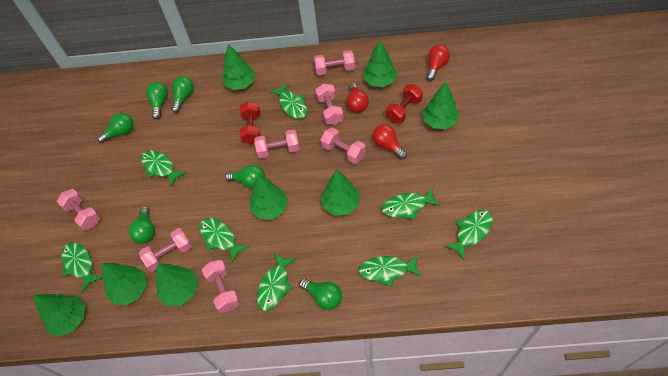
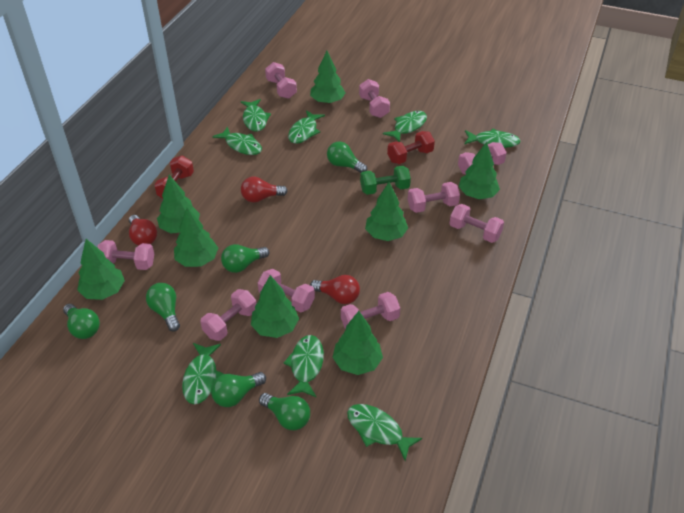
green dumbbell: none = 0 -> [360,166,411,195] = 1
pink dumbbell: [57,189,100,230] [139,228,192,271] [202,260,240,313] [254,129,300,159] [314,50,355,75] [315,83,344,125] [320,128,366,164] = 7 -> [97,240,154,270] [200,289,257,341] [258,269,315,313] [265,62,297,99] [341,292,400,329] [359,79,390,118] [408,182,460,213] [449,204,504,243] [458,142,507,175] = 9

